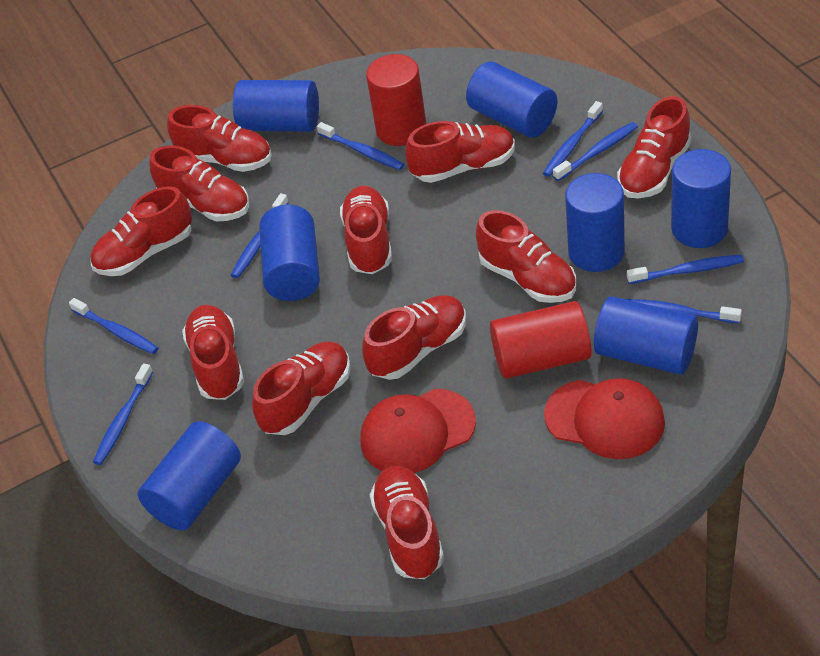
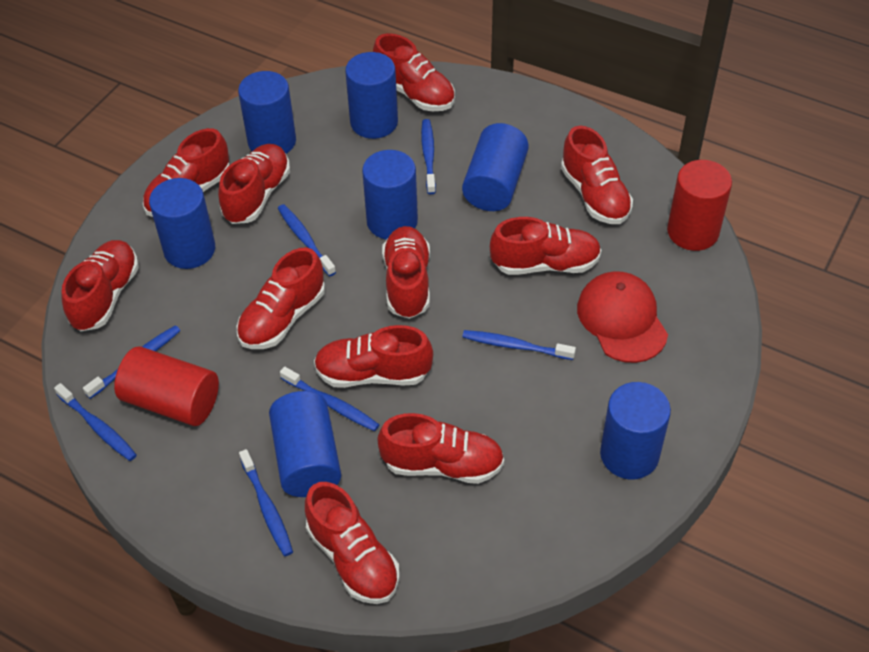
blue toothbrush: [69,298,158,354] [93,363,153,465] [231,193,289,278] [317,122,404,170] [543,101,603,177] [553,122,638,181] [626,299,742,323] [627,255,744,284] = 8 -> [54,383,137,461] [83,325,180,399] [239,449,293,556] [278,204,336,276] [280,367,380,431] [421,119,436,194] [462,330,576,360] = 7
red cap: [360,389,476,473] [544,378,665,459] = 2 -> [577,271,668,363] = 1

